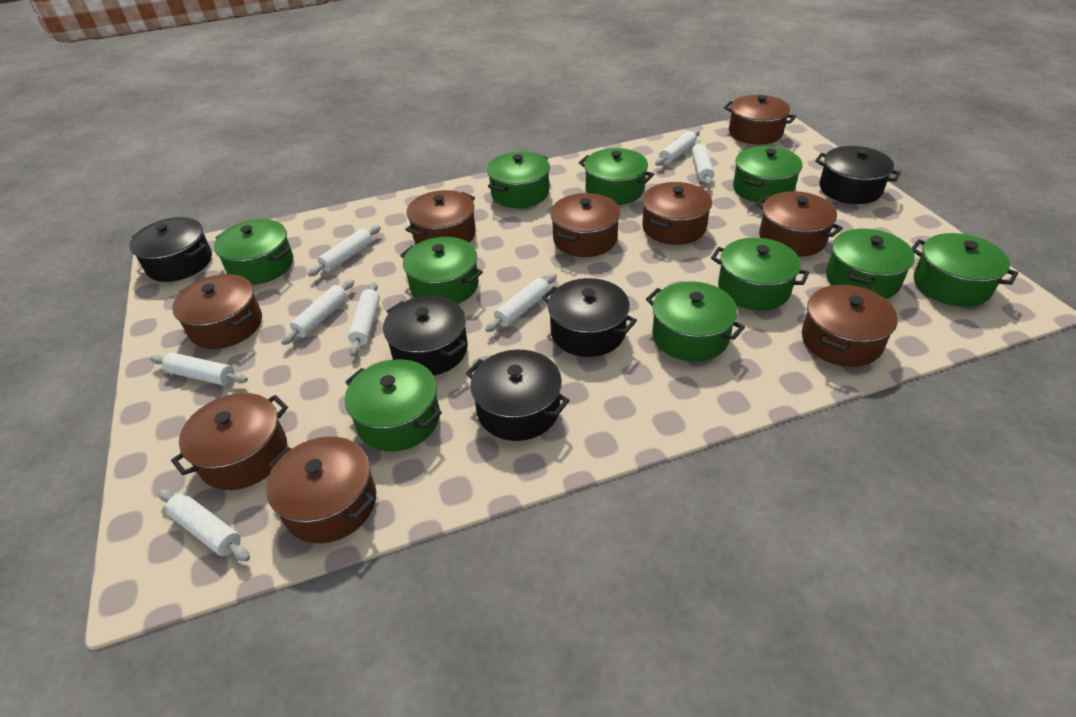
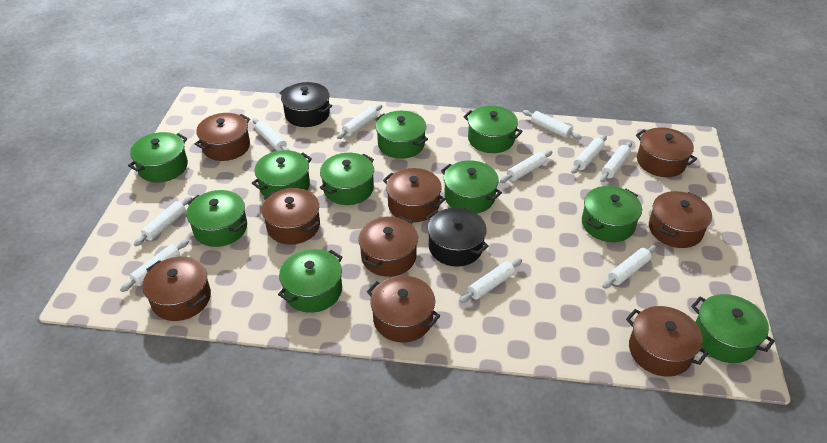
black pot: [129,217,212,282] [383,296,468,376] [466,350,570,441] [542,278,637,357] [815,146,901,204] = 5 -> [280,82,332,127] [426,208,489,266] = 2
white rolling pin: [150,353,248,386] [159,489,250,561] [281,279,354,345] [308,225,381,276] [348,282,380,356] [485,274,557,332] [655,130,700,166] [692,141,714,186] = 8 -> [120,240,189,292] [134,197,192,246] [252,118,289,151] [337,105,382,139] [459,258,522,303] [500,150,553,183] [523,110,581,139] [571,135,607,173] [600,142,632,182] [602,245,657,289] = 10

